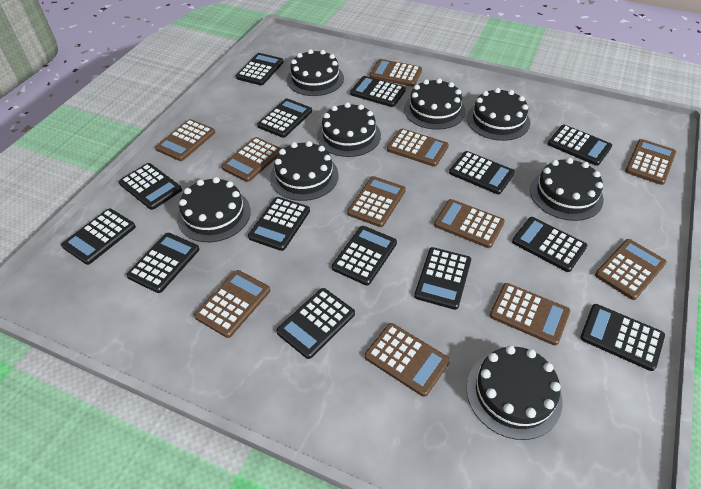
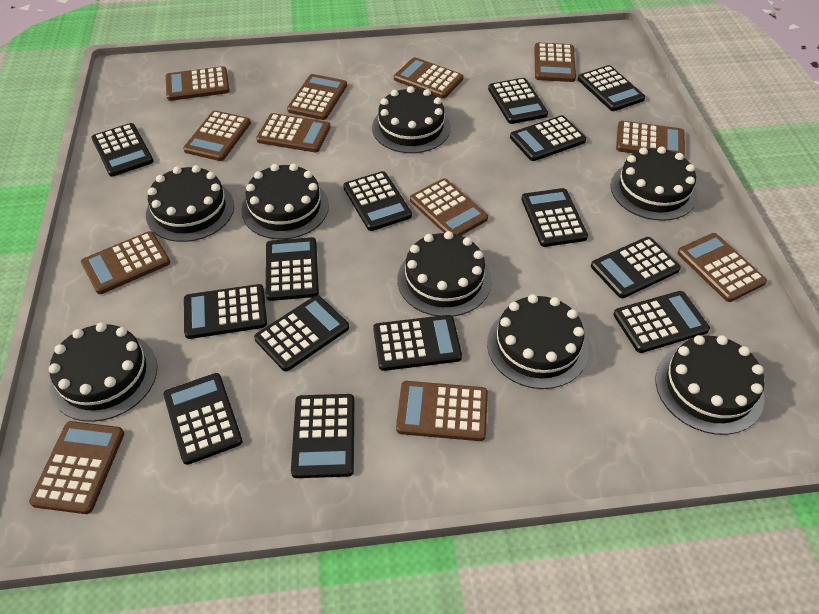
brown calculator: [155,119,215,161] [194,270,270,338] [221,137,281,182] [347,176,406,227] [365,323,450,397] [370,59,422,86] [387,128,449,167] [434,199,505,248] [490,283,570,346] [595,239,667,300] [625,139,676,185] = 11 -> [29,421,124,514] [81,231,170,294] [166,66,229,101] [183,110,251,161] [256,113,330,152] [287,74,347,120] [394,57,463,99] [396,381,488,441] [410,178,488,236] [535,42,576,82] [616,121,685,155] [677,233,767,302] = 12

